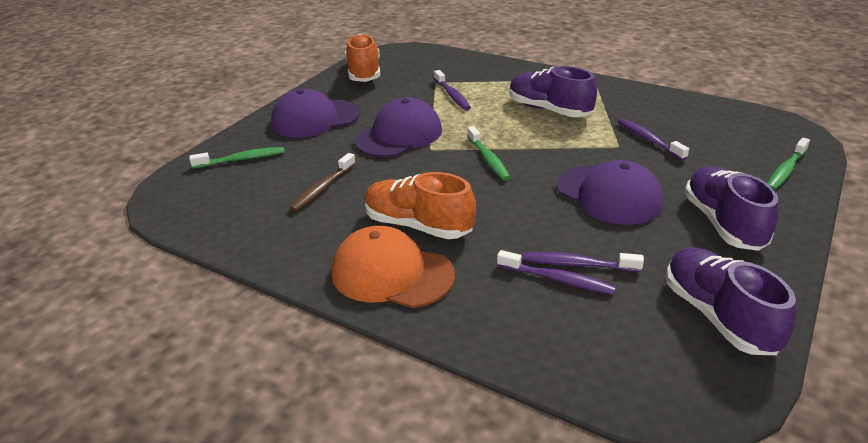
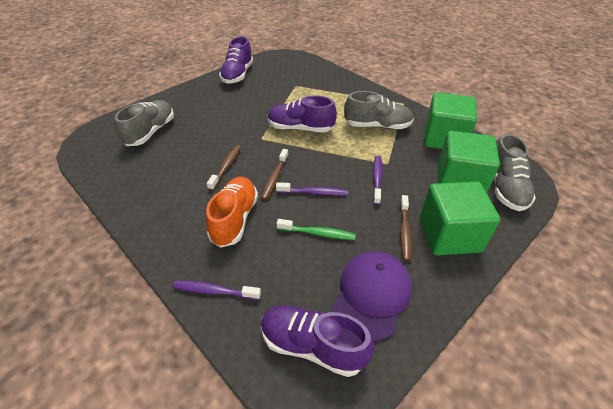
brown toothbrush: [289,153,356,212] = 1 -> [207,145,241,191] [261,149,289,200] [400,195,412,261] = 3
green cube: none = 0 -> [420,181,500,255] [424,92,477,149] [437,131,500,193] = 3
green toothbrush: [189,147,285,168] [467,126,511,181] [767,138,810,190] = 3 -> [277,219,356,240] = 1
grey shoe: none = 0 -> [115,100,174,146] [344,91,414,129] [494,134,536,211] = 3
orange cap: [332,226,455,308] = 1 -> none = 0
orange shoe: [345,34,380,82] [364,172,476,239] = 2 -> [206,177,258,247] = 1
purple cap: [271,89,361,138] [355,98,442,157] [556,160,663,225] = 3 -> [332,251,412,341] = 1
purple toothbrush: [434,70,471,110] [497,250,616,295] [522,252,644,272] [617,118,689,161] = 4 -> [172,281,261,300] [276,182,348,196] [373,155,383,205] = 3

